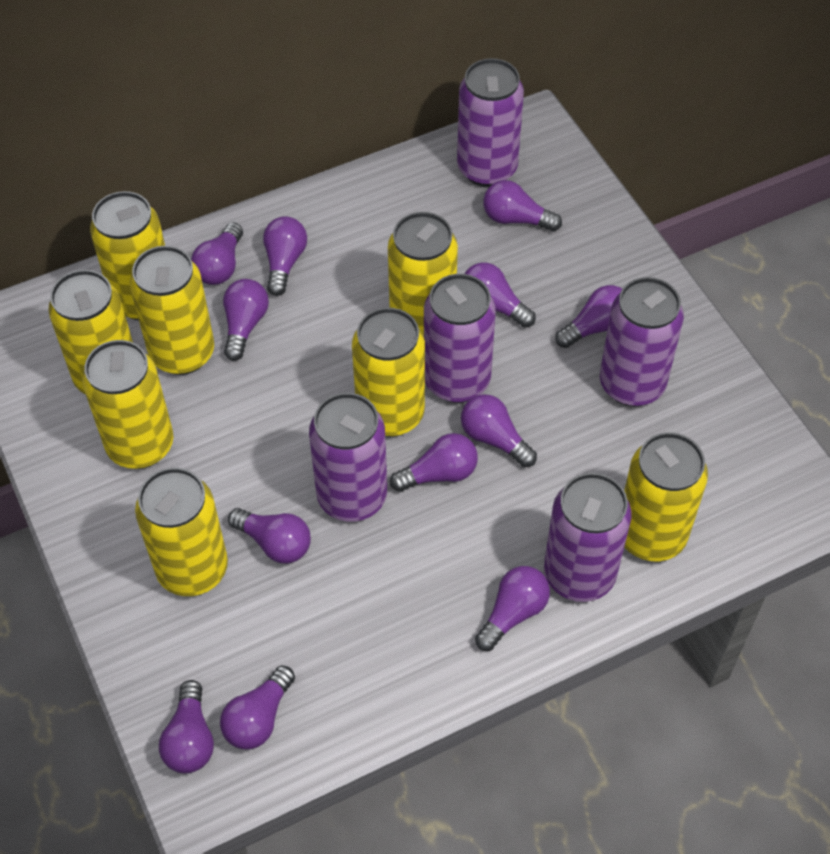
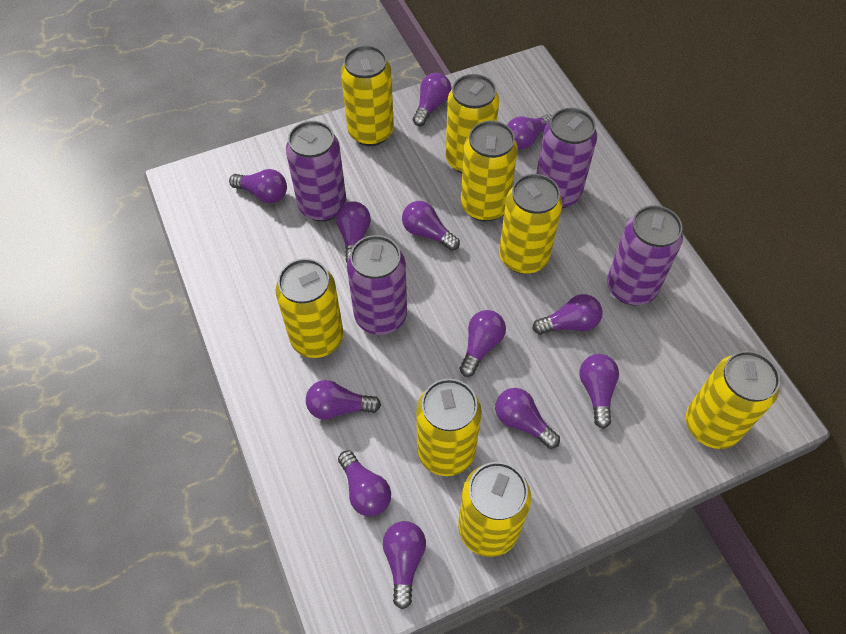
purple can: [309,393,387,522] [424,274,496,403] [457,58,524,187] [544,473,631,602] [600,277,684,407] = 5 -> [286,121,347,222] [347,235,407,335] [536,108,597,208] [607,205,683,305] = 4

